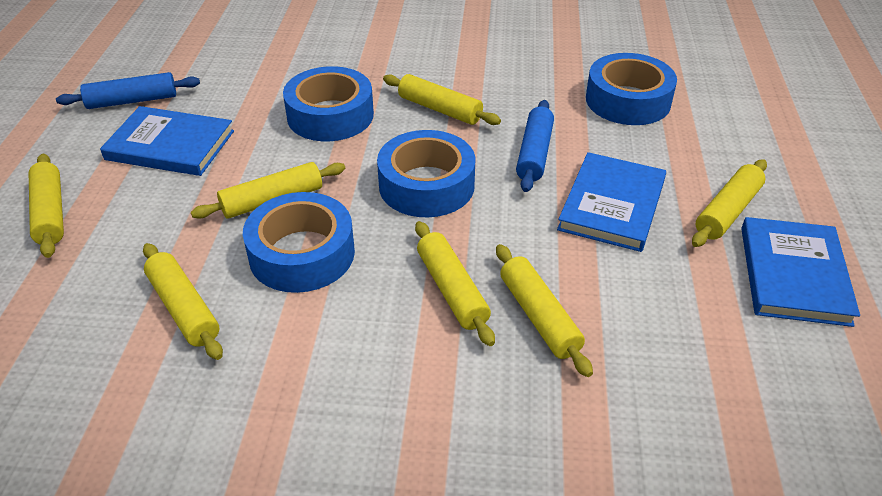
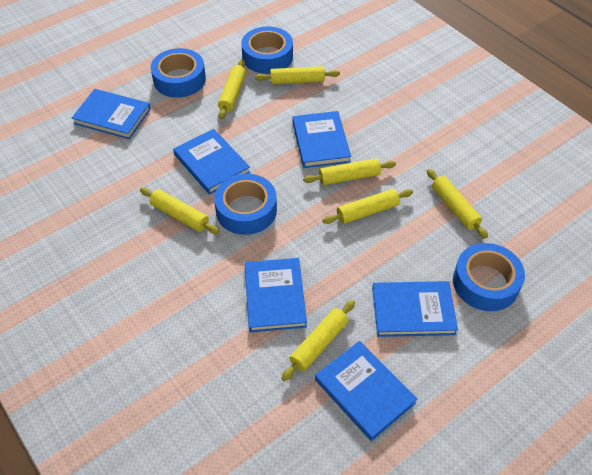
blue book: [100,106,234,176] [557,152,666,252] [741,217,860,327] = 3 -> [72,89,151,139] [173,129,251,195] [244,258,307,332] [292,111,351,168] [315,341,417,441] [372,281,458,337] = 6
blue rolling pin: [56,72,200,109] [516,100,554,192] = 2 -> none = 0

